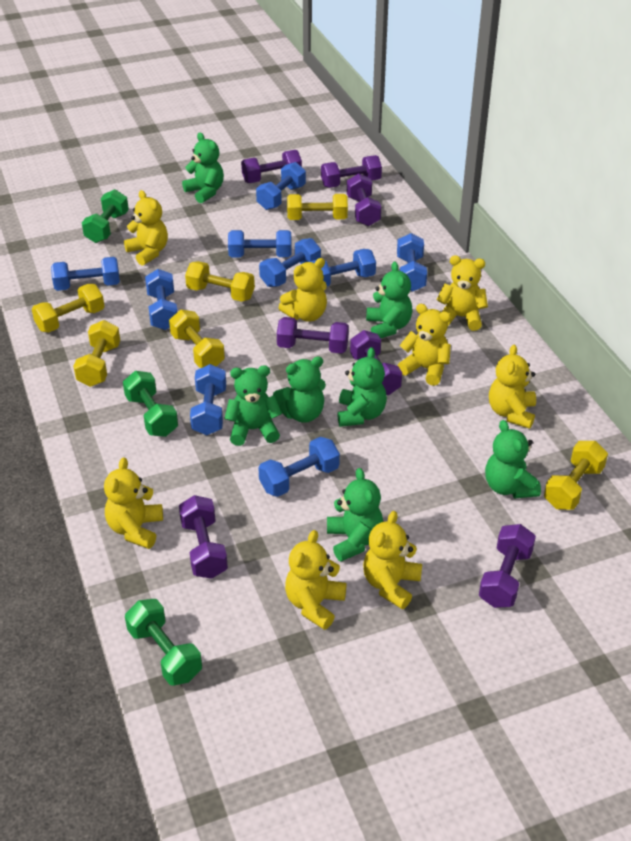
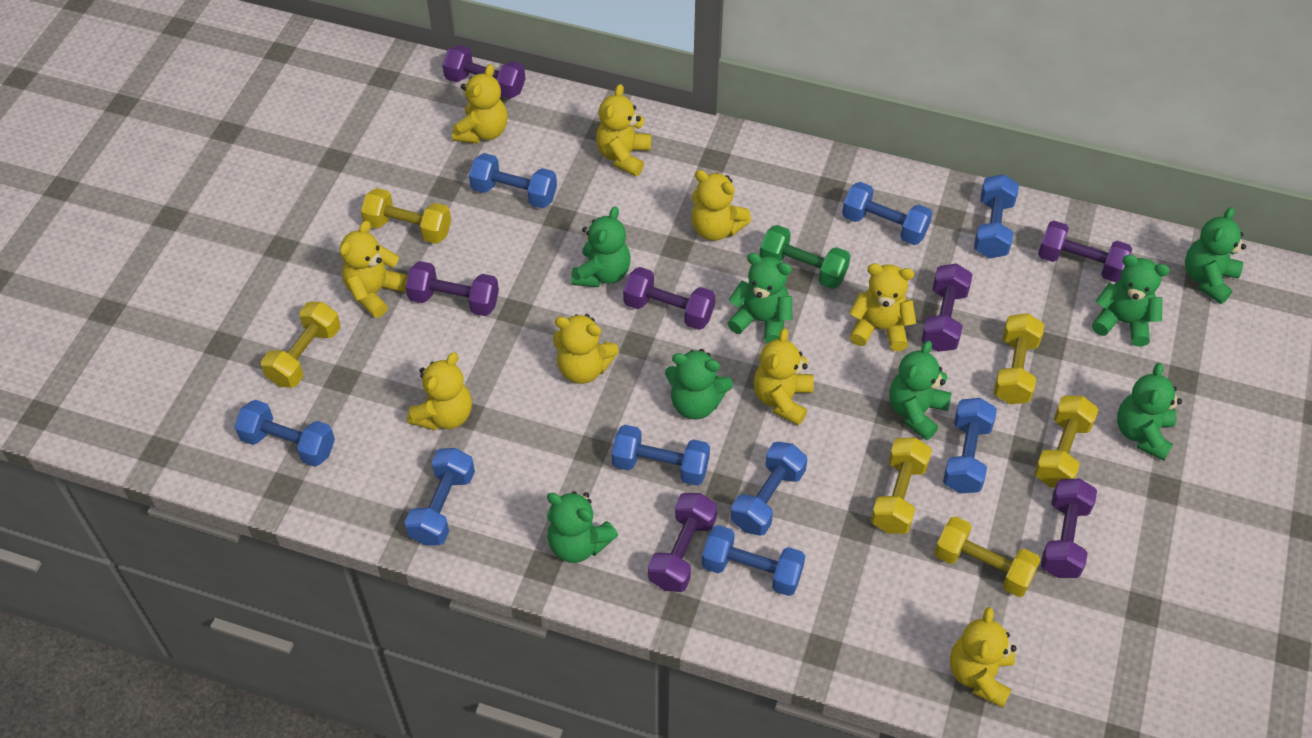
green dumbbell: [82,189,129,243] [123,371,178,437] [125,599,202,685] = 3 -> [759,225,850,289] = 1
green teddy bear: [182,133,224,203] [224,365,282,446] [273,356,326,423] [327,468,383,562] [337,347,387,427] [366,262,412,339] [485,420,541,498] = 7 -> [547,491,618,563] [571,207,631,287] [665,349,733,420] [727,253,792,343] [889,341,951,440] [1092,255,1170,347] [1117,363,1182,461] [1185,207,1246,304] = 8
yellow teddy bear: [104,457,163,549] [124,190,168,266] [278,258,327,322] [285,530,347,630] [363,511,422,609] [397,304,451,386] [437,255,488,331] [489,344,536,429] = 8 -> [340,221,408,318] [407,352,472,431] [452,64,507,143] [553,314,619,384] [596,84,651,176] [692,170,751,241] [754,328,814,426] [849,264,916,351] [950,607,1017,708] = 9

